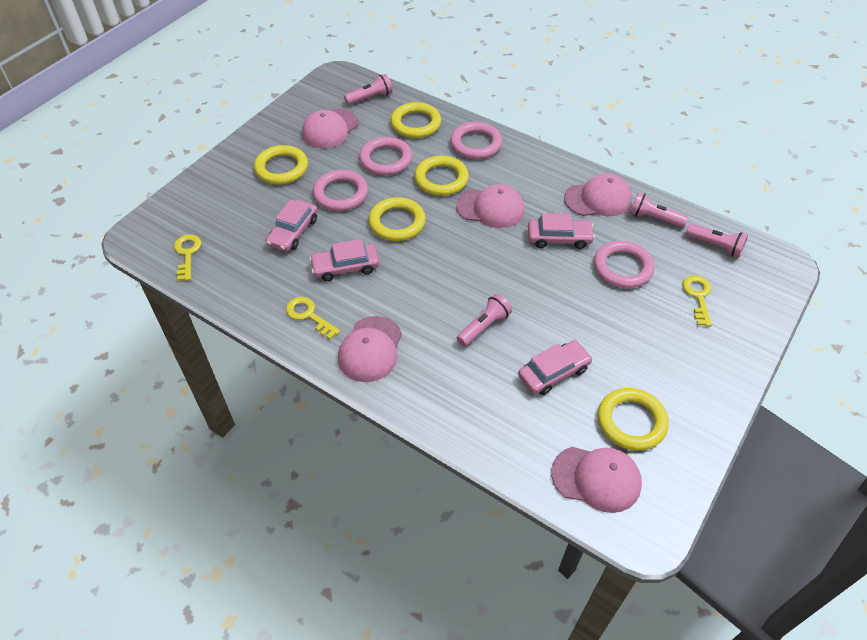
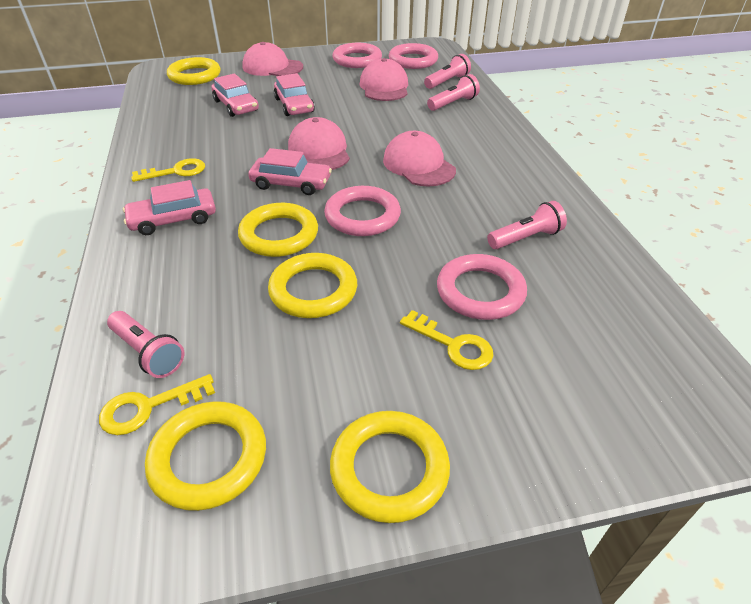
pink cap: [302,109,358,149] [338,316,402,382] [456,184,524,228] [551,447,642,513] [564,173,632,216] = 5 -> [242,42,303,76] [288,117,350,170] [360,58,408,101] [383,131,456,187] = 4

